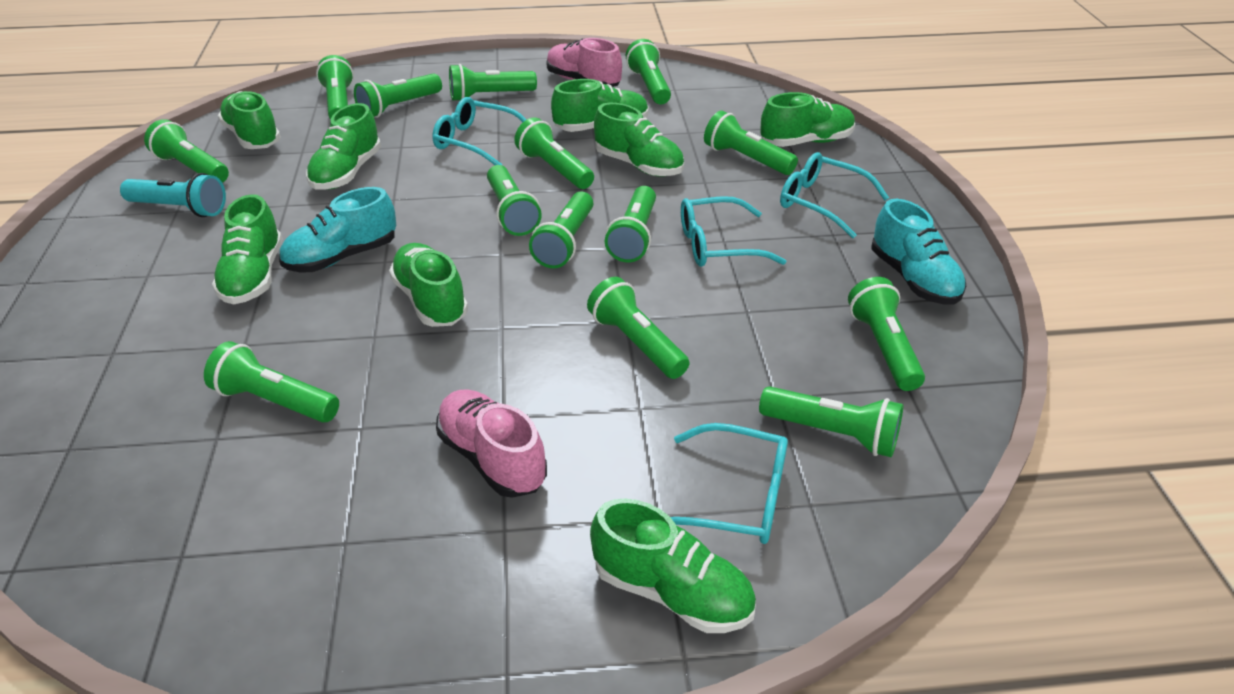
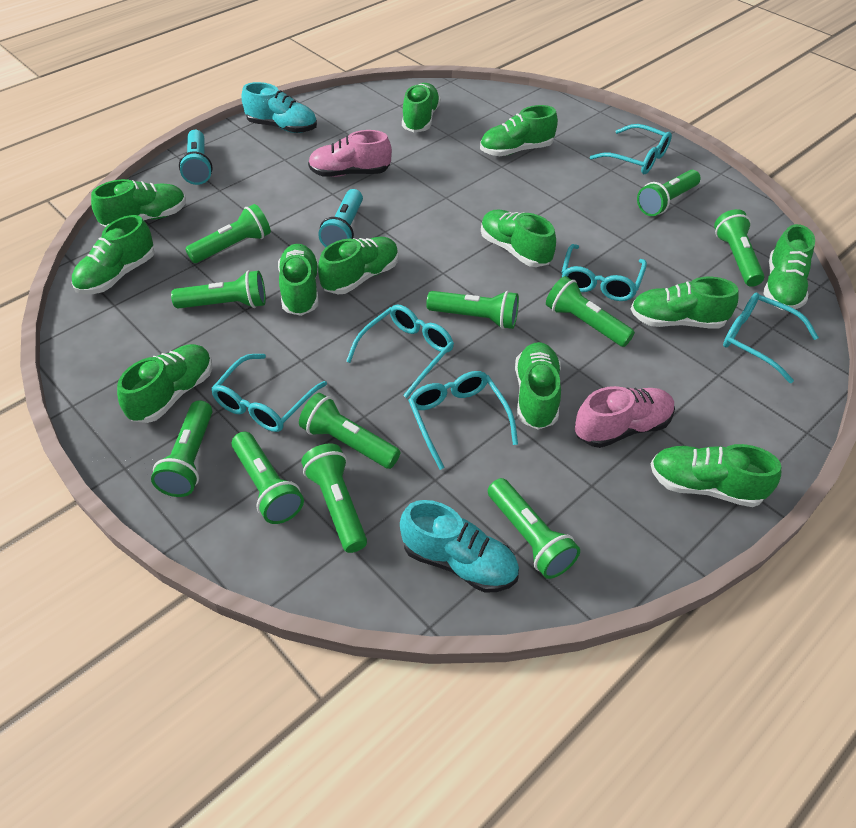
green flashlight: [144,119,229,183] [204,341,339,423] [316,55,354,119] [354,73,442,118] [449,64,537,101] [487,165,542,236] [514,118,594,189] [529,192,593,268] [587,277,689,379] [605,186,656,262] [626,39,671,104] [704,110,798,175] [759,386,903,457] [848,277,925,391] = 14 -> [151,400,212,497] [171,270,266,309] [185,204,271,263] [231,432,304,524] [299,393,400,469] [301,443,367,553] [426,291,519,329] [488,478,580,579] [546,276,635,347] [637,170,701,216] [714,209,764,287] = 11
green shoe: [212,194,282,304] [218,91,281,149] [306,103,381,190] [389,243,468,327] [551,79,649,132] [590,498,756,633] [594,103,684,177] [760,92,855,147] = 8 -> [72,215,155,294] [91,179,186,227] [117,344,212,423] [278,244,319,316] [318,237,399,294] [402,83,441,132] [480,105,558,156] [481,210,556,267] [515,342,561,430] [631,277,739,329] [651,444,781,507] [764,224,815,310] = 12
turquoise flashlight: [120,173,226,217] = 1 -> [179,130,213,185] [318,189,363,247] = 2
turquoise glasses: [432,97,527,165] [671,423,788,544] [681,196,786,267] [780,152,889,238] = 4 -> [211,354,327,432] [346,304,454,398] [408,371,518,470] [561,244,647,301] [590,124,672,174] [723,293,819,383] = 6

